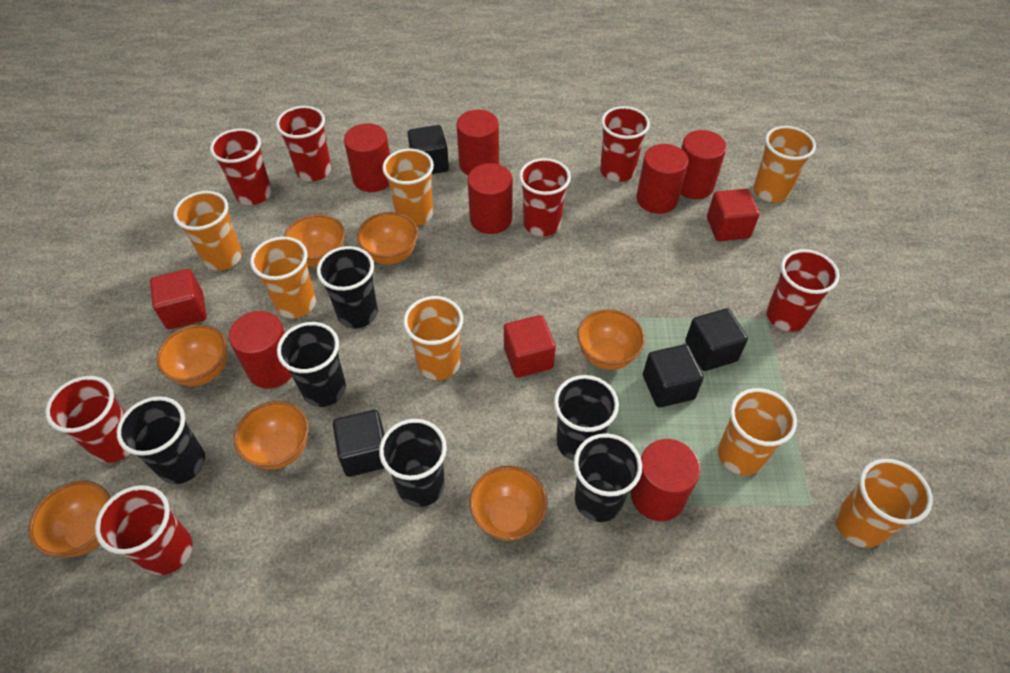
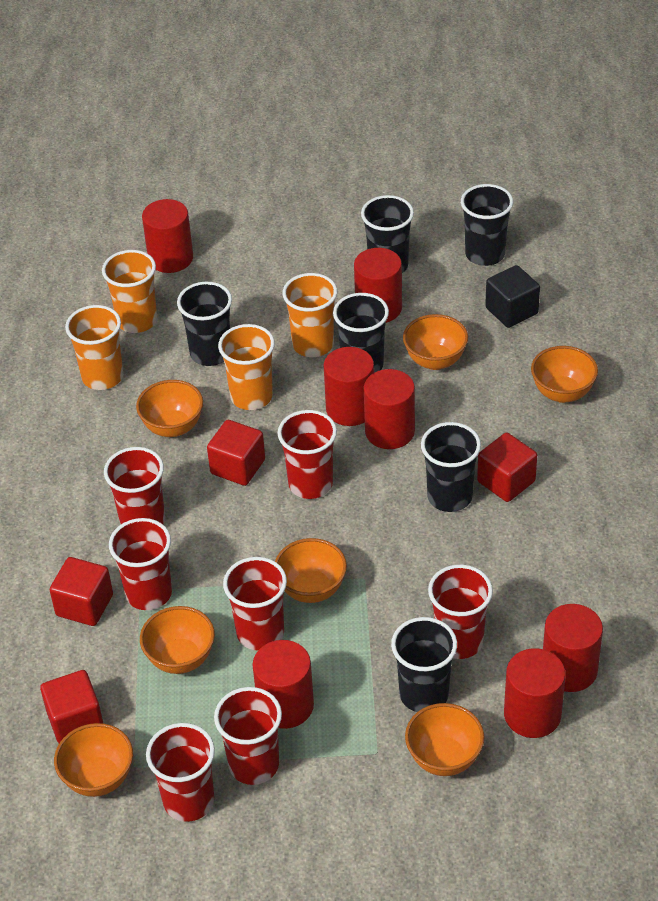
black cube: [333,410,385,477] [407,125,449,174] [643,344,704,408] [685,308,748,371] = 4 -> [485,265,540,328] = 1
orange cup: [173,191,242,271] [250,237,316,318] [382,149,434,226] [403,296,463,380] [718,388,797,475] [753,126,816,202] [835,459,933,548] = 7 -> [65,305,123,390] [102,250,157,333] [218,324,275,410] [282,273,337,357] = 4
red cube: [150,269,207,329] [504,315,556,378] [707,189,760,241] = 3 -> [40,670,104,743] [50,557,113,626] [207,420,265,486] [477,433,537,502] = 4

